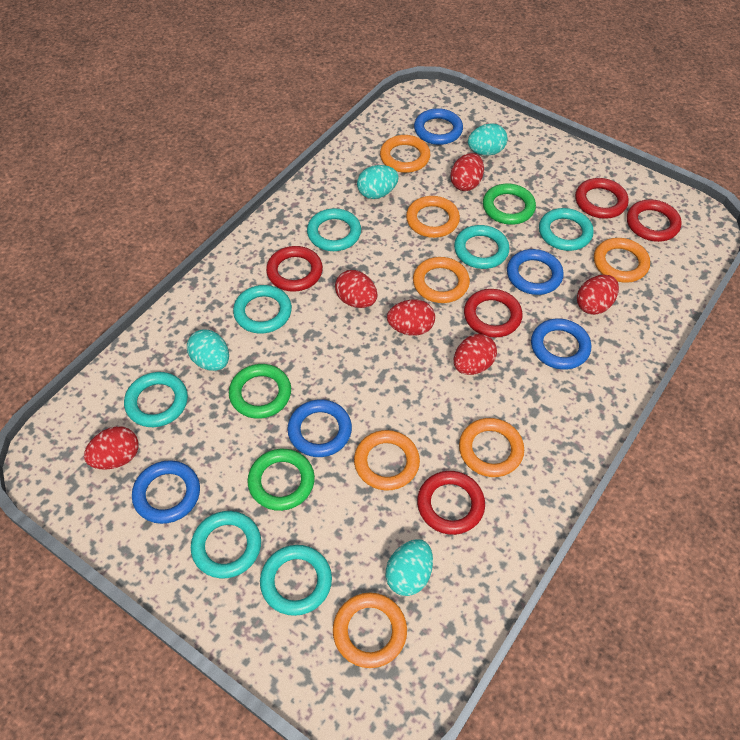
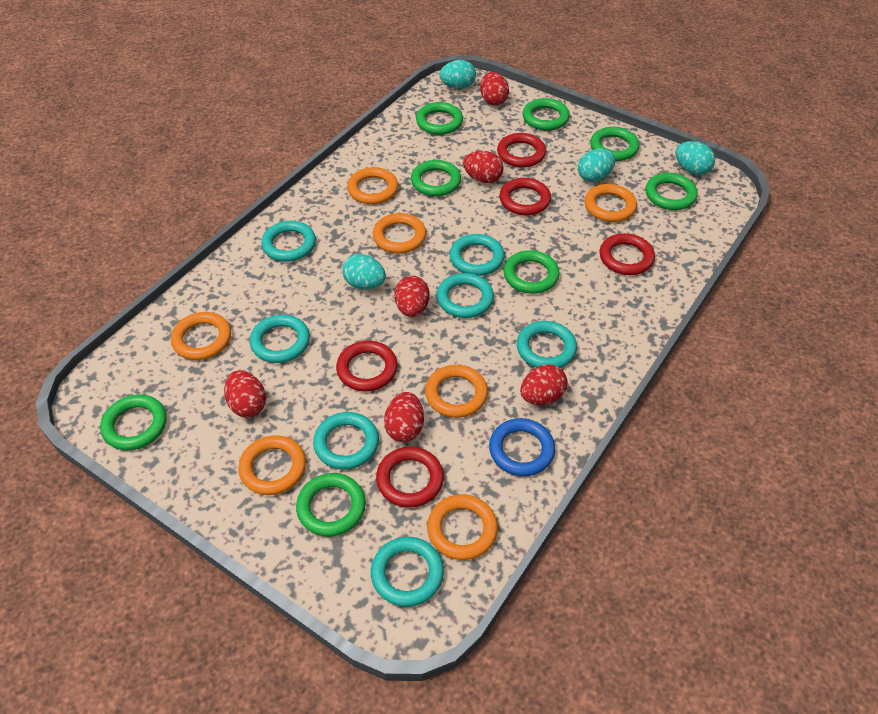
blue ring: [132,460,200,524] [287,399,352,457] [414,108,463,145] [507,249,564,295] [531,319,591,370] = 5 -> [489,418,555,476] = 1
green ring: [229,364,291,419] [247,449,315,511] [483,184,536,225] = 3 -> [100,395,167,450] [296,473,366,537] [411,160,461,196] [416,102,463,135] [503,250,560,294] [523,98,570,131] [590,127,639,161] [645,173,698,210] = 8

